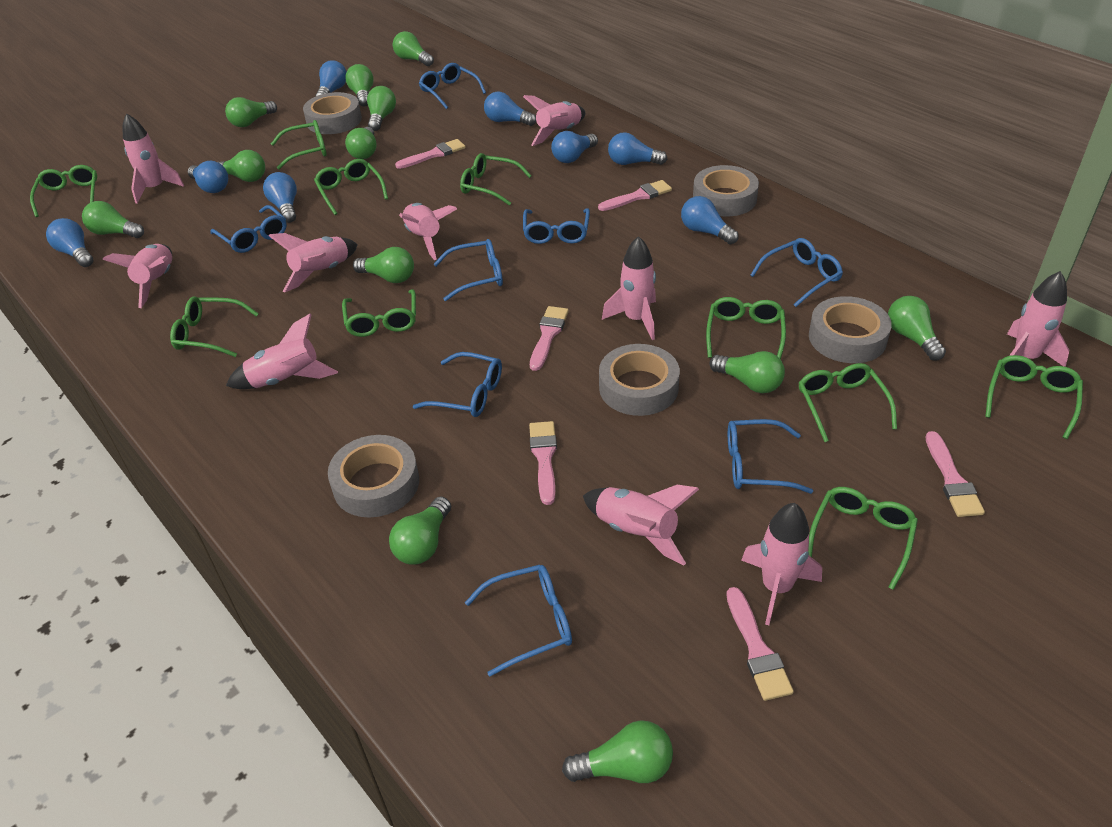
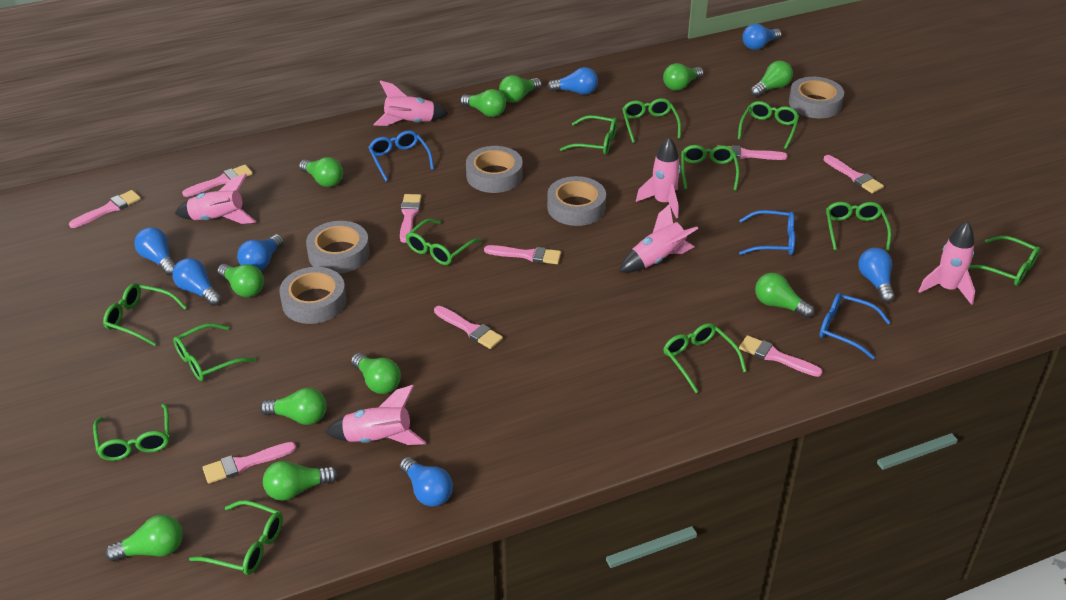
blue glasses: [210,205,287,253] [413,352,502,417] [419,63,486,109] [434,239,503,301] [465,565,572,677] [523,208,590,244] [728,419,813,494] [750,238,843,307] = 8 -> [368,130,434,182] [739,210,795,255] [819,293,890,359] = 3
blue light bulb: [46,218,93,267] [188,161,228,193] [263,172,297,223] [315,60,347,97] [484,92,537,126] [551,131,598,163] [608,132,667,165] [681,196,739,244] = 8 -> [134,227,176,276] [172,258,222,306] [237,234,284,271] [400,457,453,507] [547,67,598,95] [742,24,781,50] [858,248,895,303] = 7
green glasses: [30,165,97,217] [170,297,259,357] [271,120,327,169] [314,159,388,215] [342,289,416,337] [460,153,532,206] [706,297,786,360] [799,363,897,442] [808,487,918,590] [985,355,1083,439] = 10 -> [93,404,169,461] [103,283,187,346] [173,323,256,381] [189,500,283,575] [406,219,482,265] [560,115,617,155] [622,98,681,143] [663,323,747,393] [681,145,740,191] [738,101,799,149] [826,202,891,251] [969,236,1040,286] = 12
green light bulb: [82,201,144,238] [218,150,265,182] [225,97,277,127] [345,64,374,107] [345,127,376,159] [353,247,414,283] [367,86,396,131] [389,496,451,565] [393,31,434,66] [562,720,673,783] [709,351,785,393] [888,296,946,360] = 12 -> [105,515,183,561] [217,264,264,297] [260,388,327,425] [263,461,338,501] [299,157,343,187] [351,353,401,394] [460,89,506,117] [499,75,542,103] [663,63,704,91] [751,61,793,97] [755,273,814,318] = 11
pink brush: [395,139,466,169] [529,421,557,505] [530,306,569,371] [598,180,672,211] [726,587,794,701] [926,431,985,517] = 6 -> [69,190,141,228] [182,165,253,197] [202,442,296,484] [400,194,422,243] [434,306,503,349] [484,245,561,264] [718,145,787,160] [739,335,823,377] [824,155,884,193] = 9
pink rocket: [102,244,172,308] [123,113,184,204] [226,314,338,389] [269,233,358,293] [399,203,457,260] [523,95,585,146] [583,485,699,565] [602,236,656,340] [741,503,822,625] [1007,271,1069,367] = 10 -> [174,173,256,224] [325,385,426,445] [374,80,449,126] [619,204,698,273] [636,137,681,218] [918,221,975,305] = 6

